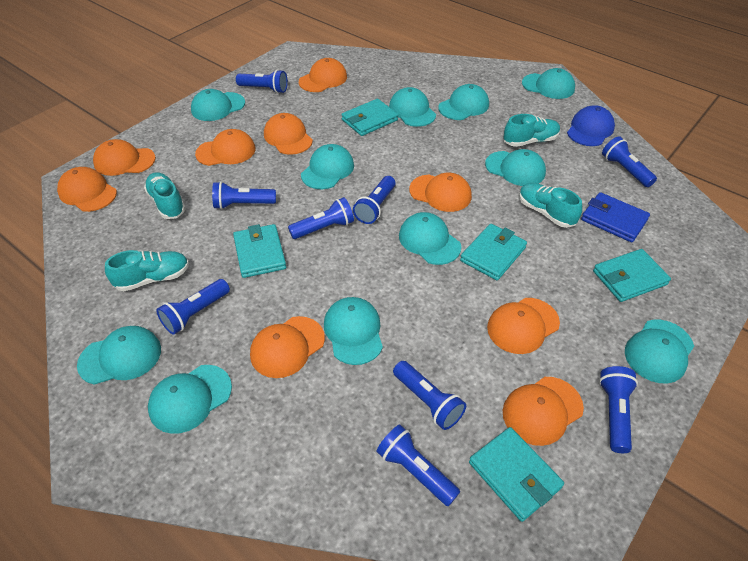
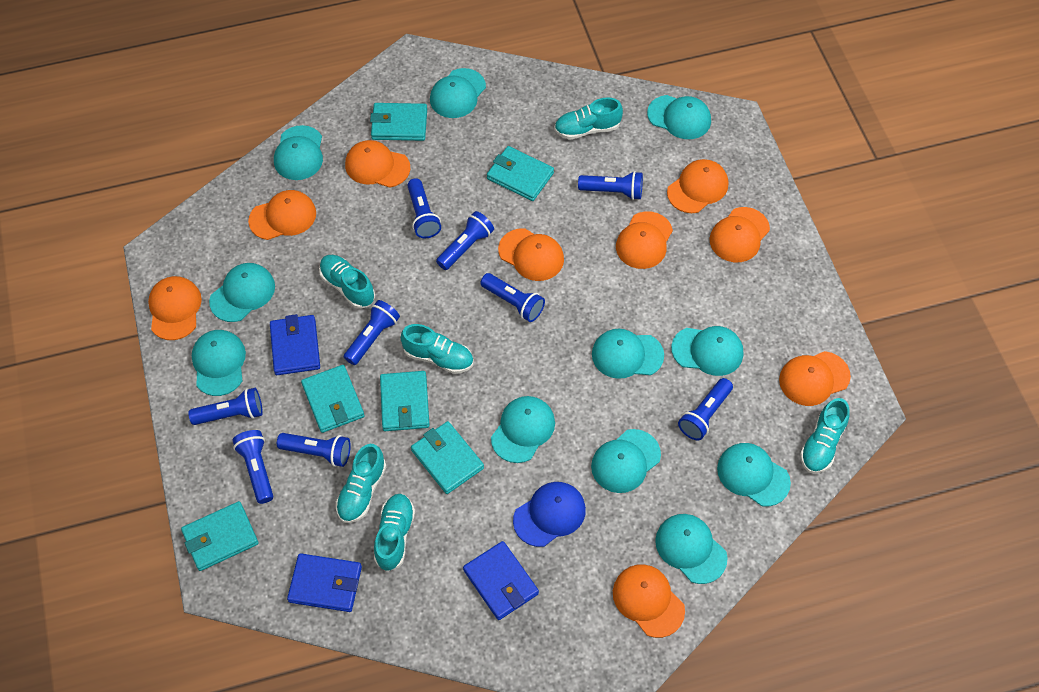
blue wallet: [581,192,650,242] = 1 -> [270,314,320,375] [287,553,362,612] [463,541,539,620] = 3
turquoise shoe: [105,250,189,291] [144,172,186,219] [503,114,560,147] [519,183,582,228] = 4 -> [319,255,375,309] [336,444,386,523] [374,494,415,571] [401,324,473,374] [554,97,623,140] [800,398,850,474] = 6
turquoise wallet: [233,224,286,278] [341,99,398,136] [460,224,527,280] [469,427,564,522] [593,249,671,302] = 5 -> [181,501,259,571] [301,365,364,433] [370,103,427,141] [380,371,430,431] [411,421,484,494] [487,146,554,201] = 6

